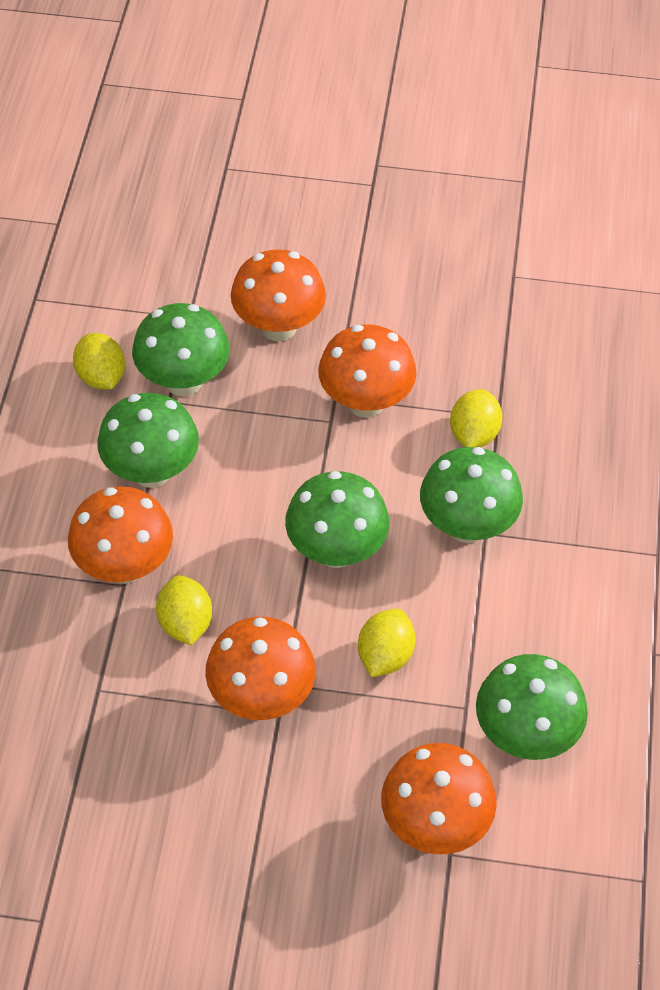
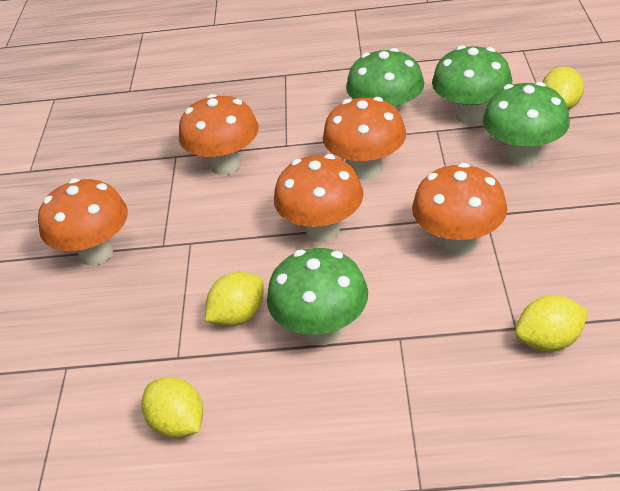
green mushroom: [97,393,199,488] [132,303,230,396] [285,471,389,568] [420,447,523,543] [476,654,588,760] = 5 -> [267,248,368,345] [346,48,424,115] [432,45,512,125] [483,82,570,166] = 4

